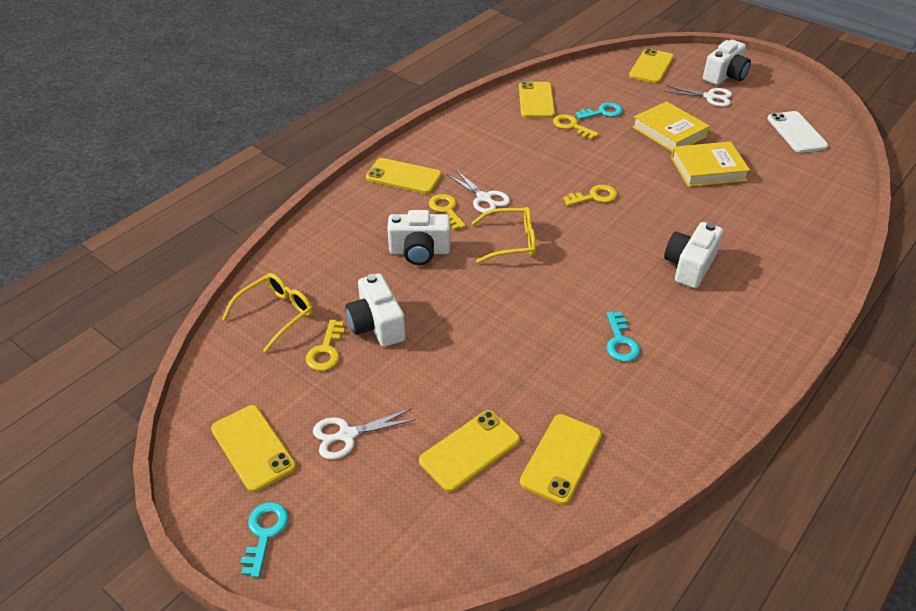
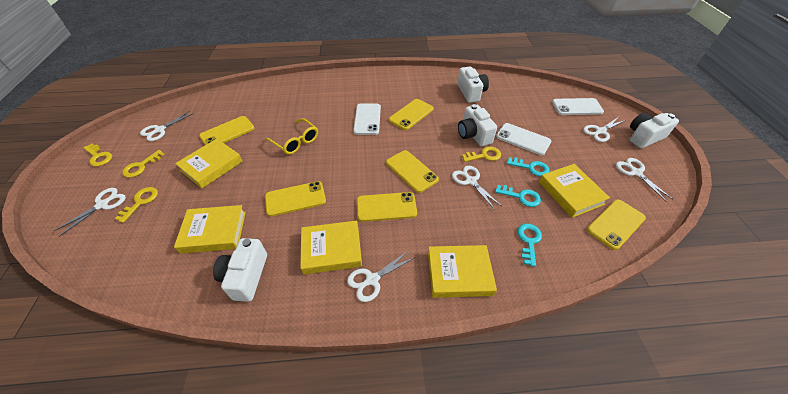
white phone: [767,111,828,153] = 1 -> [353,103,381,135] [496,123,551,155] [552,98,604,115] = 3
white scissors: [313,408,417,459] [447,170,510,213] [664,85,732,107] = 3 -> [53,188,126,237] [140,111,194,141] [347,250,416,302] [452,166,501,210] [583,117,626,142] [616,158,673,202] = 6
yellow book: [632,101,710,151] [671,141,750,187] = 2 -> [174,205,246,254] [175,139,243,188] [300,221,362,274] [428,245,497,298] [539,164,610,218] = 5
yellow glasses: [222,273,313,353] [472,207,536,263] = 2 -> [265,118,318,154] = 1

